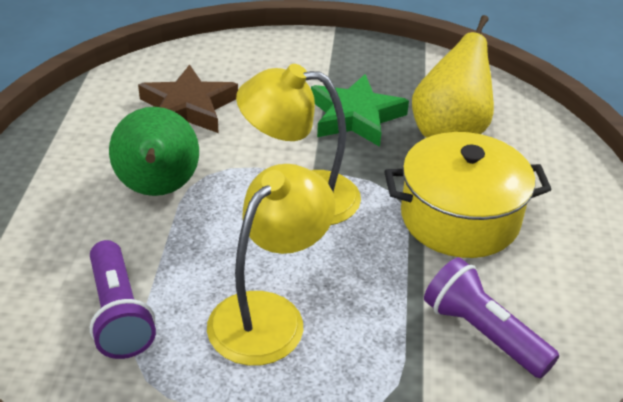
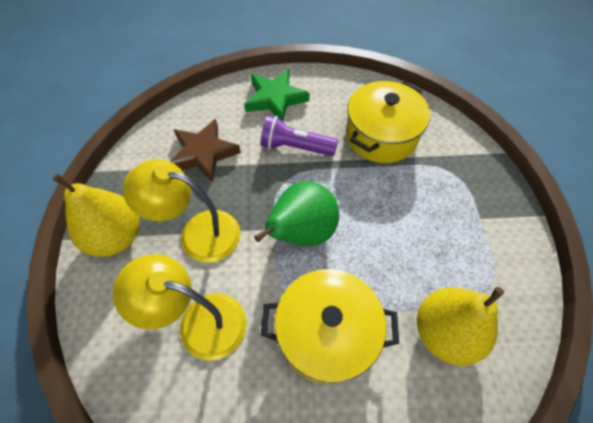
purple flashlight: [90,240,156,359] [424,257,559,378] = 2 -> [260,115,338,156] = 1
yellow pear: [412,15,494,138] = 1 -> [53,174,140,257] [417,287,504,366] = 2
yellow pot: [384,132,552,258] = 1 -> [261,269,399,384] [346,81,430,163] = 2

